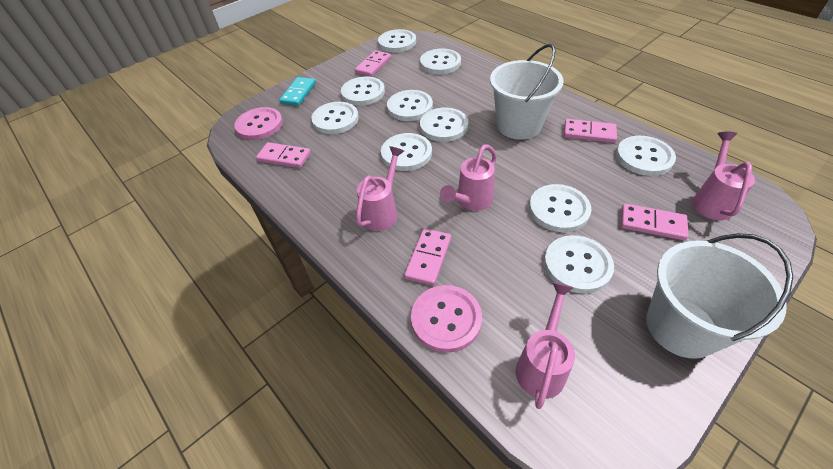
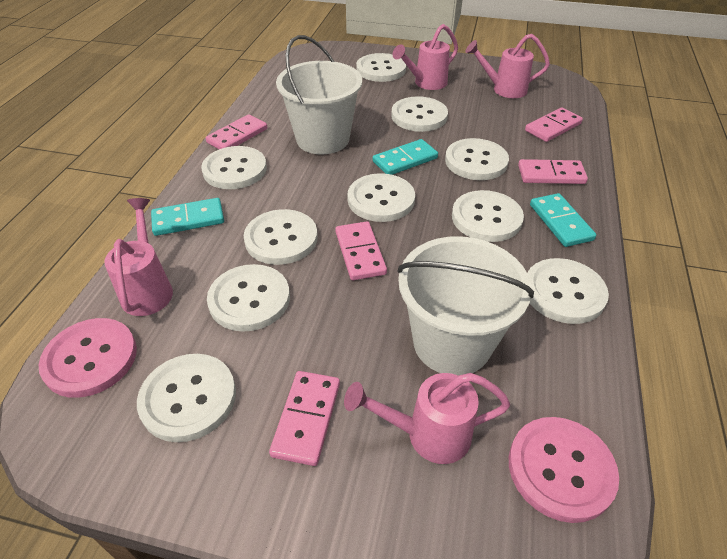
turquoise domino: [279,77,316,106] = 1 -> [151,198,224,236] [373,139,438,175] [530,193,596,247] = 3

